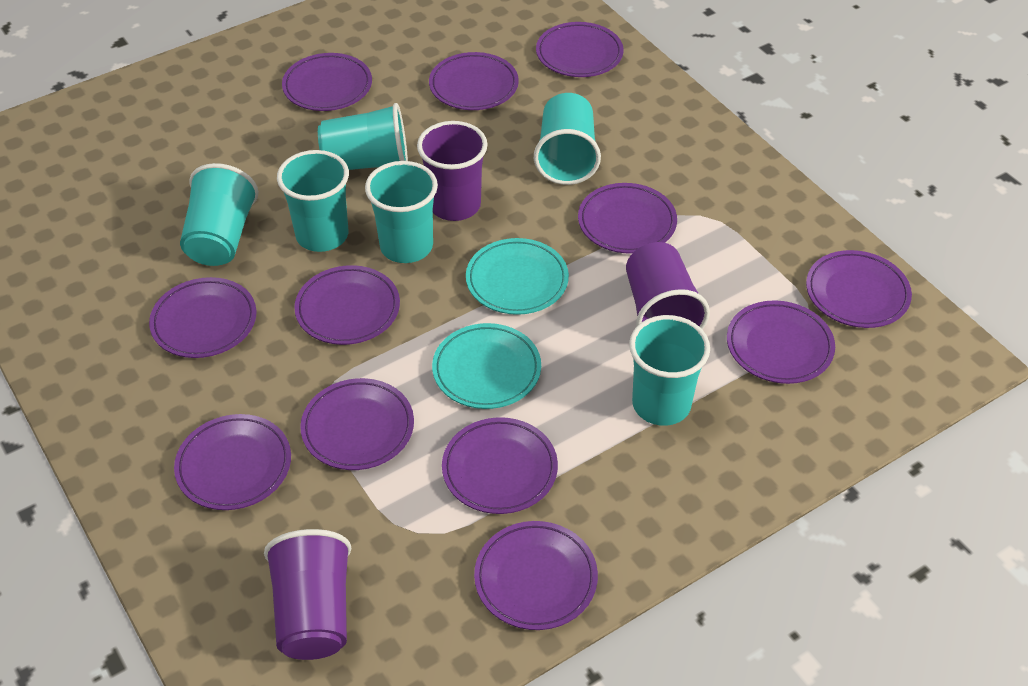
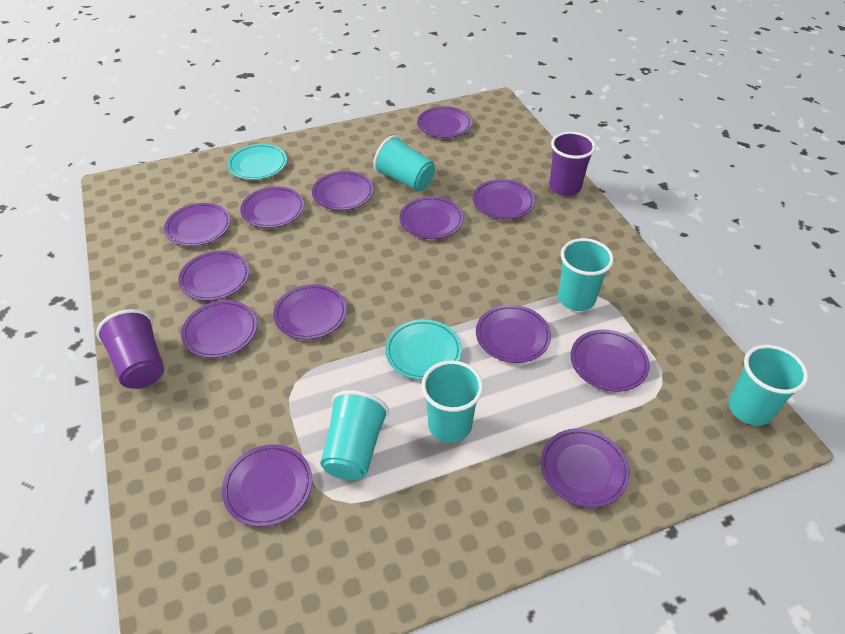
purple cup: [264,529,351,660] [417,121,488,221] [626,242,710,330] = 3 -> [96,309,164,389] [549,132,596,196] = 2
purple plate: [149,277,257,358] [174,414,291,510] [282,53,372,111] [294,265,400,345] [300,378,414,470] [429,52,519,110] [442,417,558,514] [474,521,598,630] [536,22,623,77] [578,183,677,254] [727,300,835,384] [806,250,912,328] = 12 -> [164,203,231,246] [178,251,250,301] [181,300,257,358] [222,444,312,527] [240,187,304,228] [273,284,347,340] [312,171,374,210] [399,196,464,239] [417,106,472,138] [472,179,535,220] [476,305,551,363] [540,428,630,508] [571,330,650,392] = 13
turquoise cup: [180,163,258,266] [277,150,349,252] [318,103,408,170] [365,161,438,263] [534,93,601,185] [629,315,710,426] = 6 -> [320,390,389,480] [373,135,435,191] [421,360,483,443] [558,238,614,311] [728,345,808,426] = 5

